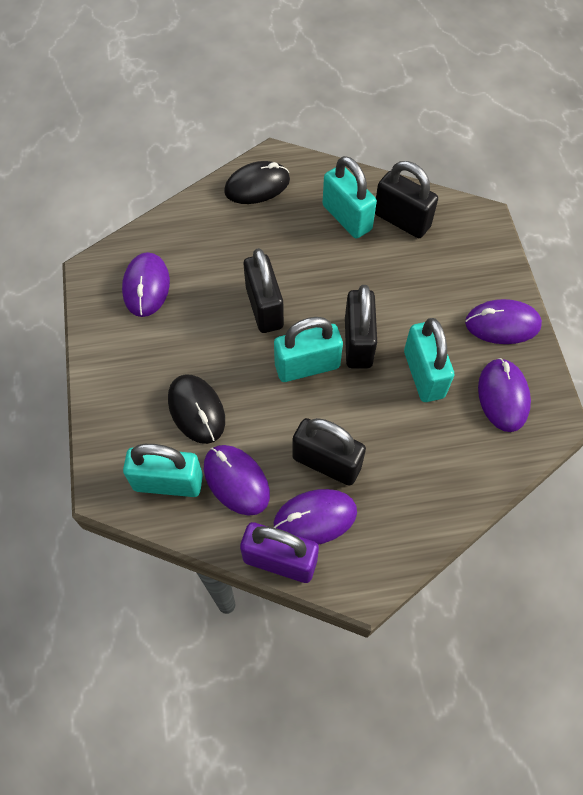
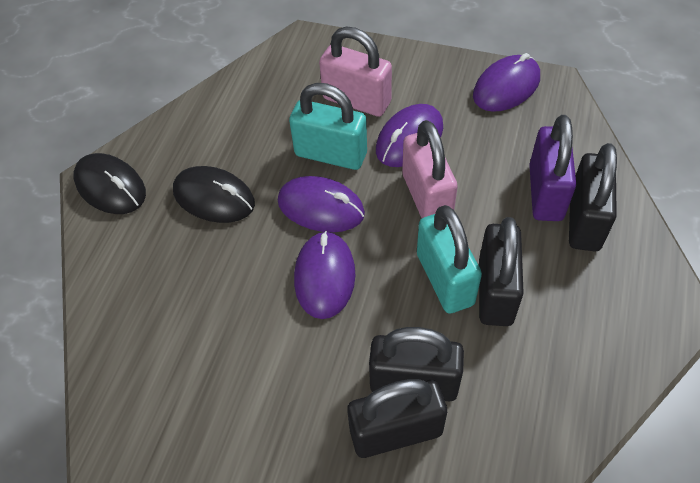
pink padlock: none = 0 -> [319,27,392,117] [402,120,458,218] = 2
purple mouse: [122,252,170,317] [204,445,270,516] [273,489,357,545] [465,299,542,344] [478,358,531,432] = 5 -> [278,176,365,233] [294,231,355,319] [376,104,443,167] [473,53,540,112] = 4
turquoise padlock: [123,444,203,497] [274,317,343,382] [322,156,377,238] [404,318,454,402] = 4 -> [289,83,367,170] [417,205,482,313] = 2

